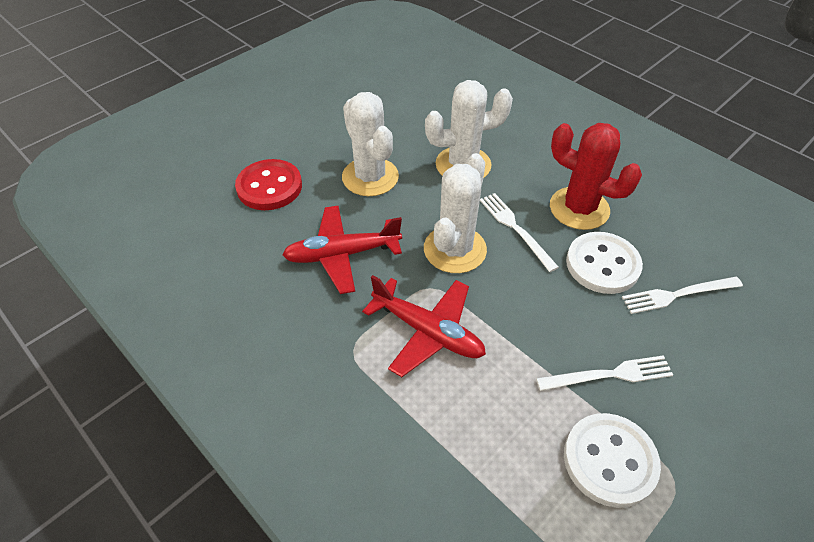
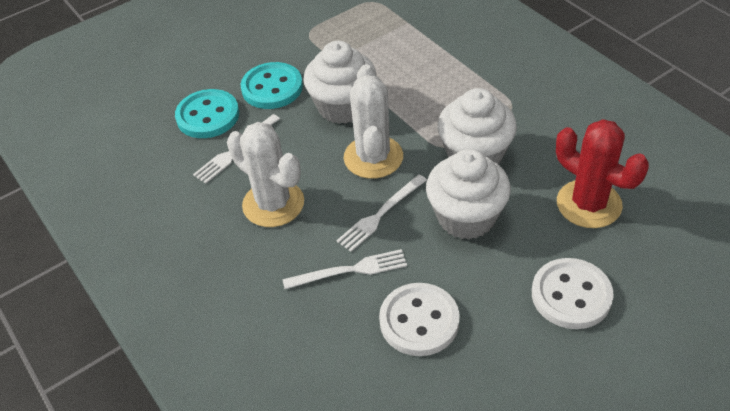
red button: [235,159,302,210] = 1 -> none = 0
red plane: [282,206,402,294] [362,275,486,377] = 2 -> none = 0
turquoise button: none = 0 -> [175,89,239,138] [240,62,303,109] = 2
white cactus: [342,92,399,196] [424,153,487,273] [425,80,513,178] = 3 -> [227,122,304,227] [344,64,403,179] = 2
white cupcake: none = 0 -> [303,41,377,124] [426,149,511,239] [437,88,517,165] = 3

